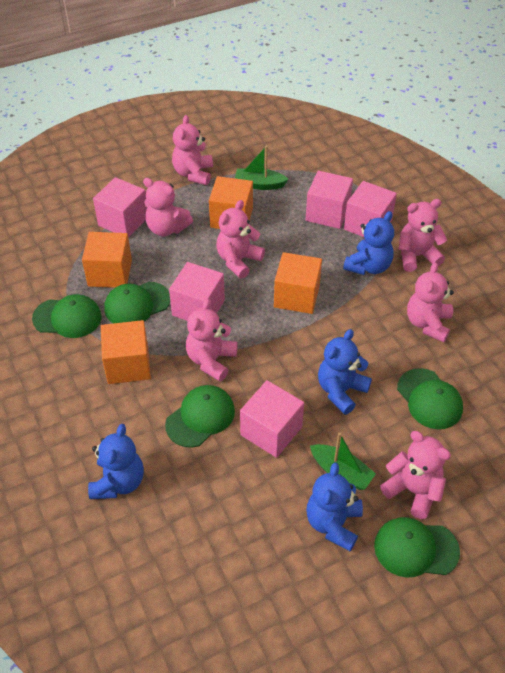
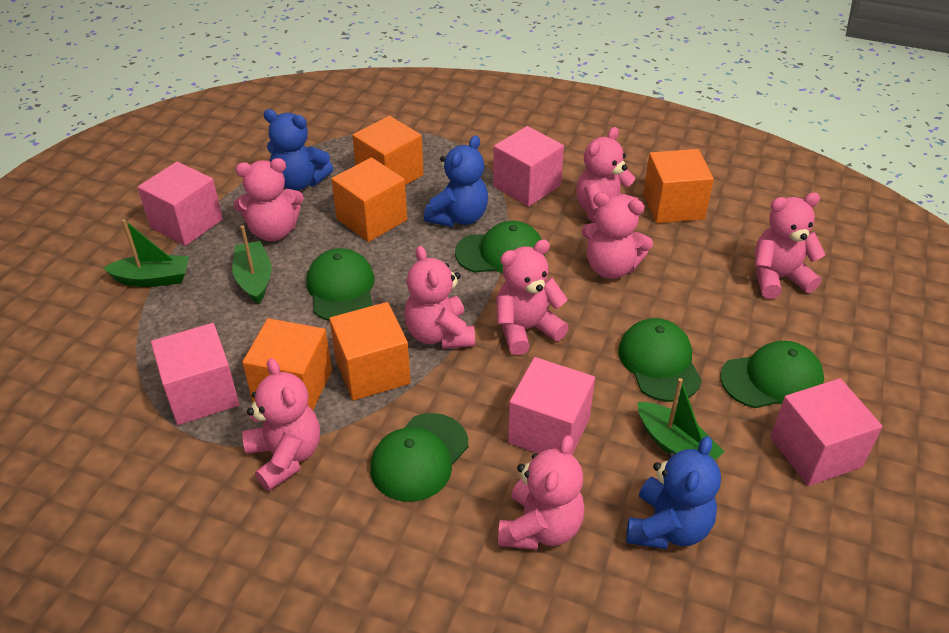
blue teddy bear: [88,424,144,499] [306,463,363,551] [318,329,372,415] [343,211,394,275] = 4 -> [263,109,333,190] [424,136,488,227] [626,436,721,549] = 3
green boat: [235,146,288,190] [310,433,376,490] = 2 -> [103,219,189,287] [232,225,271,304] [638,378,724,461] = 3
orange cube: [82,232,132,288] [101,320,151,384] [209,176,253,229] [274,252,322,314] = 4 -> [242,318,332,410] [329,302,411,401] [331,157,407,242] [352,116,424,185] [643,149,714,223] = 5
pink teddy bear: [143,178,193,236] [172,115,213,185] [186,299,238,381] [216,200,265,279] [380,431,451,519] [399,199,447,272] [407,262,454,342] = 7 -> [233,158,304,241] [242,358,320,491] [404,246,475,349] [496,239,569,355] [498,435,585,550] [576,127,639,223] [582,192,653,279] [755,192,826,299] = 8

